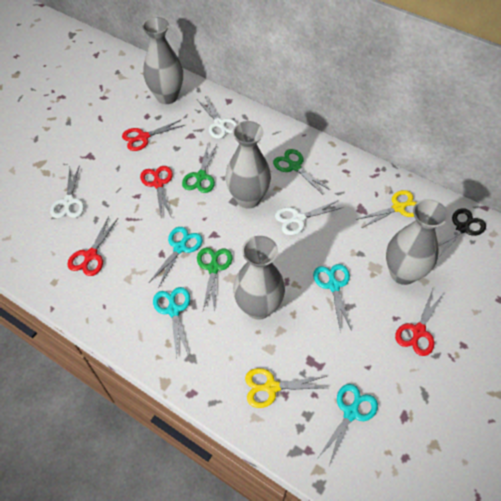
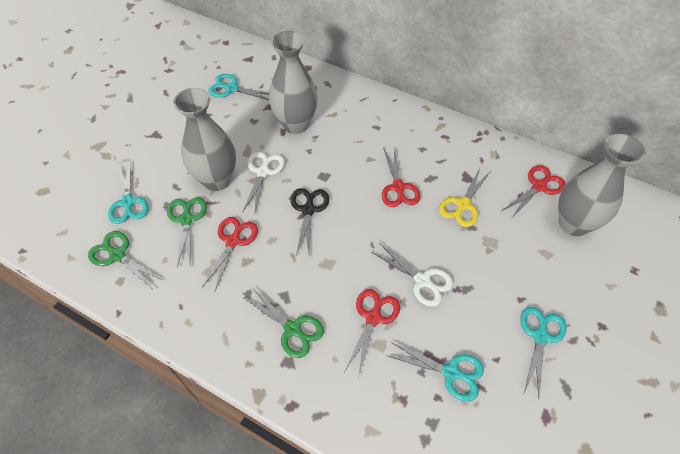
grey vase: [142,17,183,104] [225,121,271,209] [233,236,285,320] [386,199,448,285] = 4 -> [173,88,236,191] [269,31,318,134] [558,134,646,236] = 3
white scissors: [50,165,84,218] [198,96,237,139] [275,200,344,235] = 3 -> [242,152,285,215] [371,243,453,307] = 2
yellow scissors: [245,368,327,408] [356,190,417,228] = 2 -> [439,166,492,227] = 1

